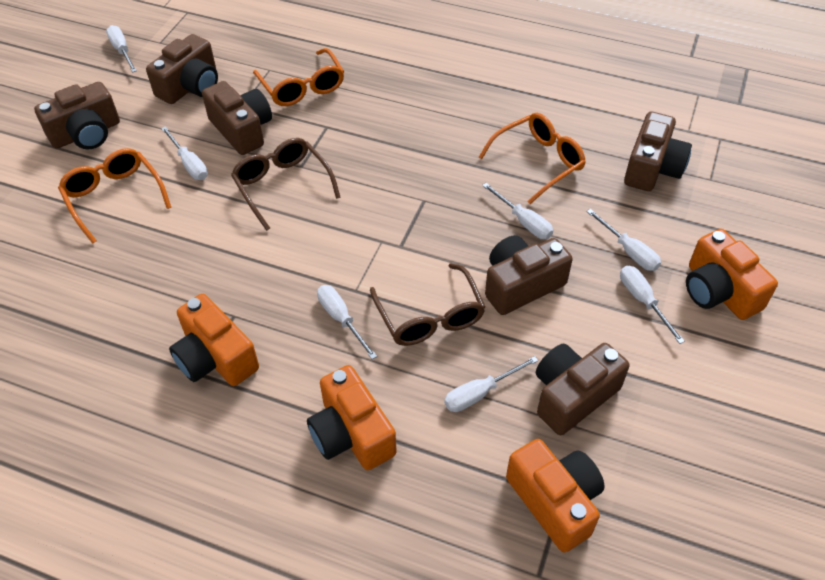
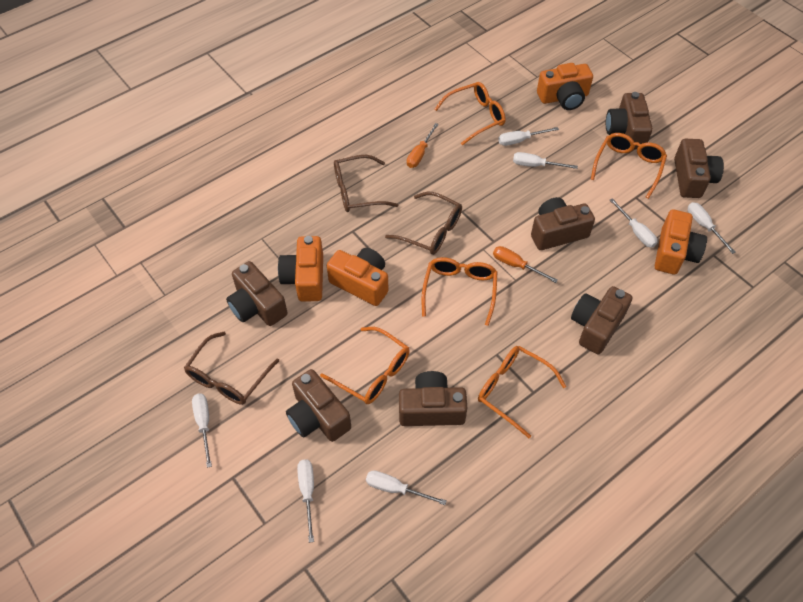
brown camera: [34,82,120,150] [146,34,218,104] [202,81,272,155] [485,235,572,315] [536,343,629,435] [624,111,692,191] = 6 -> [226,261,288,326] [286,369,351,442] [399,371,467,426] [531,197,595,250] [571,286,632,354] [606,92,653,149] [674,139,724,198] = 7
brown glasses: [231,138,341,231] [370,263,485,346] = 2 -> [184,332,279,405] [334,155,398,212] [385,192,462,255] = 3
orange glasses: [58,148,171,244] [253,48,344,106] [479,113,586,204] = 3 -> [320,327,410,404] [421,257,497,326] [435,82,506,145] [478,346,566,438] [591,133,667,199] = 5
orange screwdriver: none = 0 -> [407,123,439,168] [493,246,558,283] = 2

